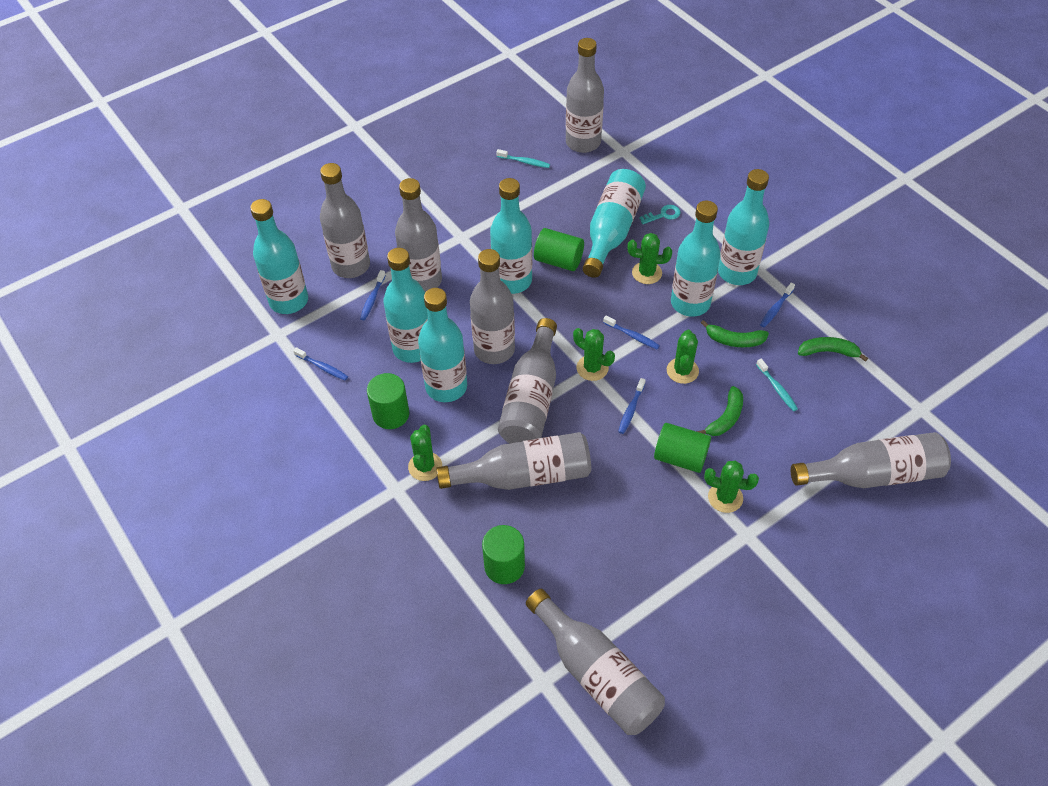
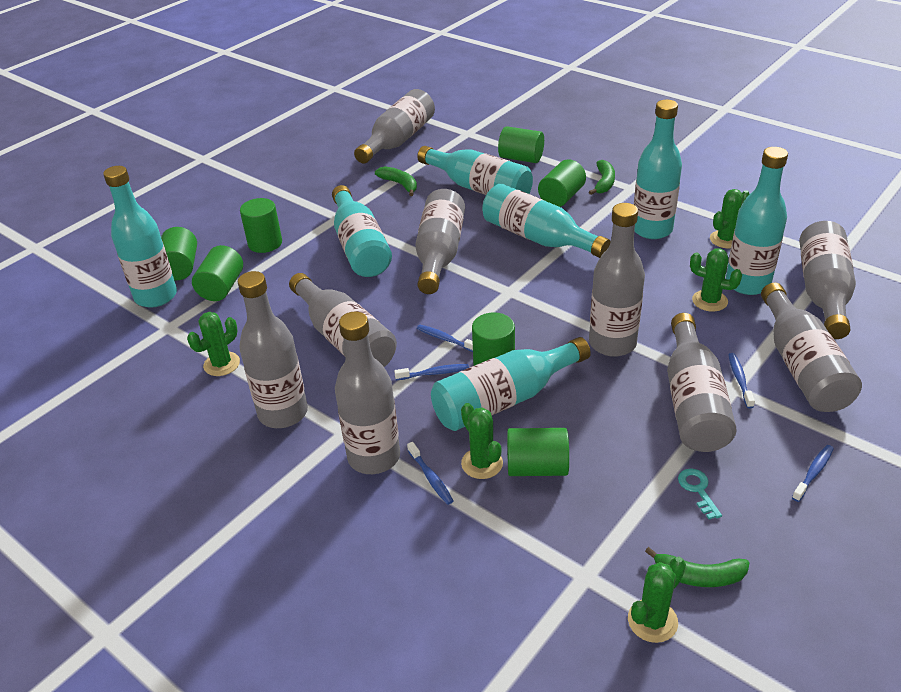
green cylinder: [367,373,409,429] [482,525,525,584] [534,228,584,271] [654,423,711,473] = 4 -> [161,227,197,280] [192,245,243,301] [240,198,282,253] [472,312,515,366] [498,126,544,163] [507,428,569,476] [538,159,586,207] = 7
grey bottle: [320,163,370,278] [395,178,442,292] [436,432,591,490] [470,249,515,364] [498,318,557,443] [526,589,665,735] [566,38,604,153] [791,432,951,488] = 8 -> [238,271,308,428] [289,273,397,367] [335,311,400,474] [354,89,435,164] [415,189,465,294] [589,203,645,357] [667,313,737,452] [761,283,862,412] [800,221,856,339] = 9
turquoise toothbrush: [496,149,550,168] [756,359,798,411] = 2 -> none = 0

